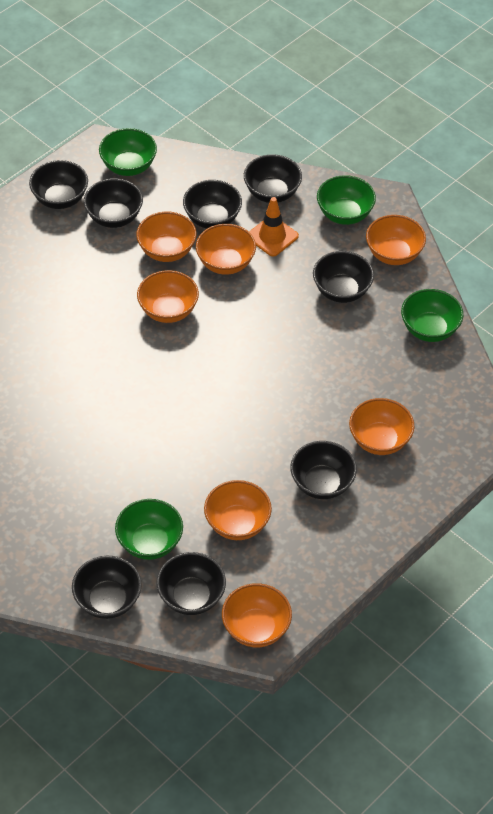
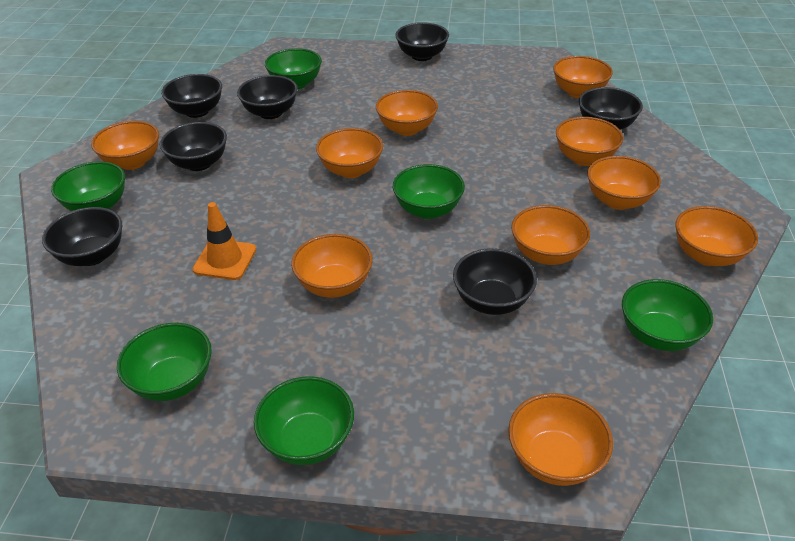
black bowl: [29,160,88,209] [72,556,142,619] [84,178,143,228] [156,552,226,615] [183,180,242,229] [244,154,302,203] [290,441,357,499] [313,251,374,303] = 8 -> [42,207,122,266] [160,122,227,171] [161,74,222,118] [237,75,298,119] [395,22,449,61] [453,248,537,315] [579,87,643,130] = 7
green bowl: [99,128,157,176] [115,499,183,560] [317,175,376,225] [401,289,463,342] = 4 -> [51,161,125,211] [117,323,212,401] [254,376,354,465] [265,48,322,89] [393,164,465,219] [622,279,713,351] = 6
orange bowl: [136,212,197,262] [137,270,199,323] [196,224,256,275] [204,480,272,540] [222,583,292,647] [349,398,414,455] [366,215,426,265] = 7 -> [91,121,159,170] [291,234,373,298] [316,128,383,178] [376,90,438,136] [508,393,613,486] [511,205,590,265] [553,56,613,98] [556,117,623,166] [587,156,661,210] [675,206,758,266] = 10

